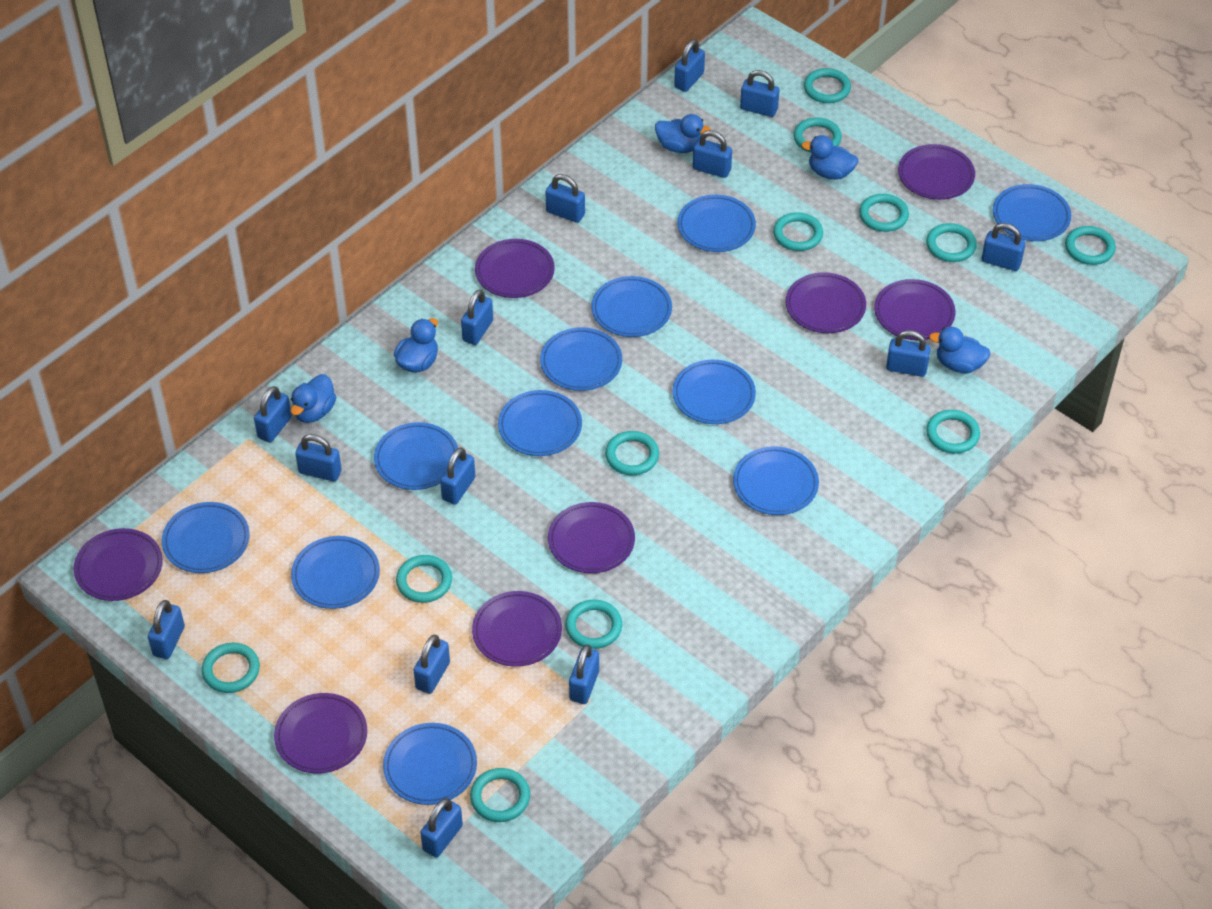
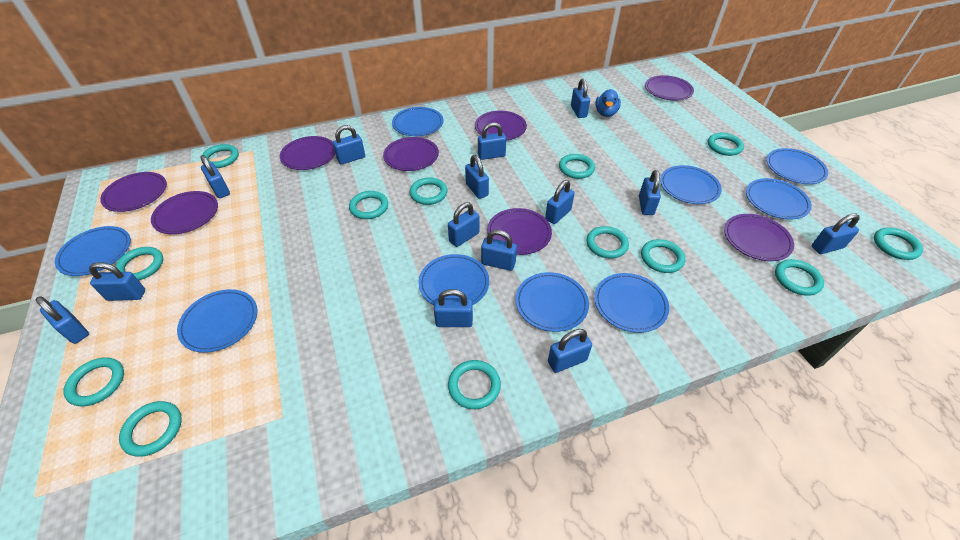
blue duck: [290,374,336,423] [394,318,438,373] [655,114,711,153] [801,135,858,180] [929,327,991,373] = 5 -> [595,89,621,117] = 1
blue plate: [162,502,250,573] [291,536,380,609] [374,422,458,490] [383,723,477,805] [498,390,582,456] [540,327,622,391] [592,276,672,337] [672,360,756,424] [677,195,756,252] [733,446,819,515] [993,184,1071,241] = 11 -> [55,226,131,276] [177,289,257,353] [392,107,444,136] [419,254,489,305] [515,272,589,332] [594,273,669,333] [660,165,722,204] [746,178,812,219] [766,148,828,184] = 9
turquoise ring: [202,643,260,693] [396,555,452,603] [470,768,530,822] [565,600,622,649] [605,431,659,475] [773,212,823,251] [794,117,842,153] [804,68,851,103] [859,194,909,232] [926,223,977,262] [926,410,980,454] [1065,226,1116,265] = 12 -> [63,357,124,407] [115,247,163,280] [119,401,181,457] [201,144,239,168] [349,191,388,219] [409,177,447,205] [448,360,501,409] [559,154,595,179] [586,226,629,259] [641,239,685,273] [708,133,744,156] [775,259,824,296] [874,227,923,260] = 13

